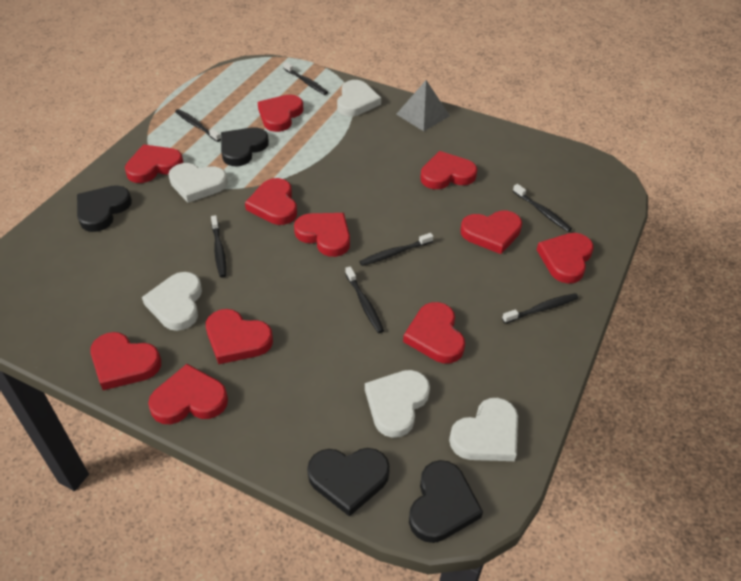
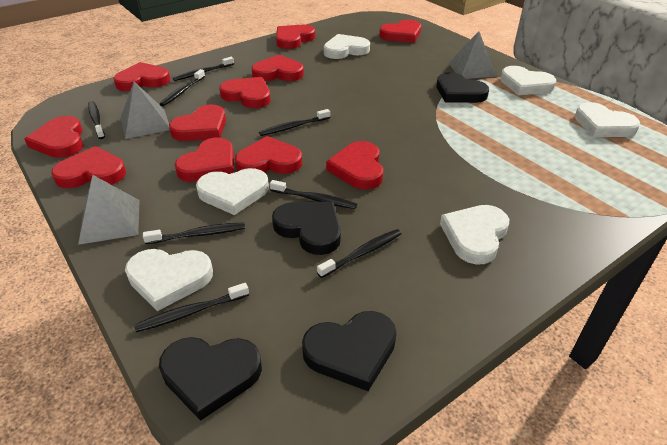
black toothbrush: [175,109,221,142] [211,215,226,277] [283,62,328,95] [345,266,384,333] [359,233,433,266] [502,293,579,323] [513,184,572,232] = 7 -> [88,101,105,139] [134,283,249,332] [143,222,245,244] [160,69,205,106] [173,57,234,81] [259,109,330,136] [270,180,357,209] [317,229,401,278] = 8
grey pyramid: [396,80,450,131] = 1 -> [78,175,140,245] [121,82,170,139] [448,32,497,79] = 3
white heart: [142,272,202,331] [168,163,228,203] [337,80,381,116] [365,370,430,438] [449,398,518,461] = 5 -> [125,249,213,311] [196,168,269,215] [324,34,370,59] [440,205,509,265] [500,66,556,95] [574,102,640,137] = 6

